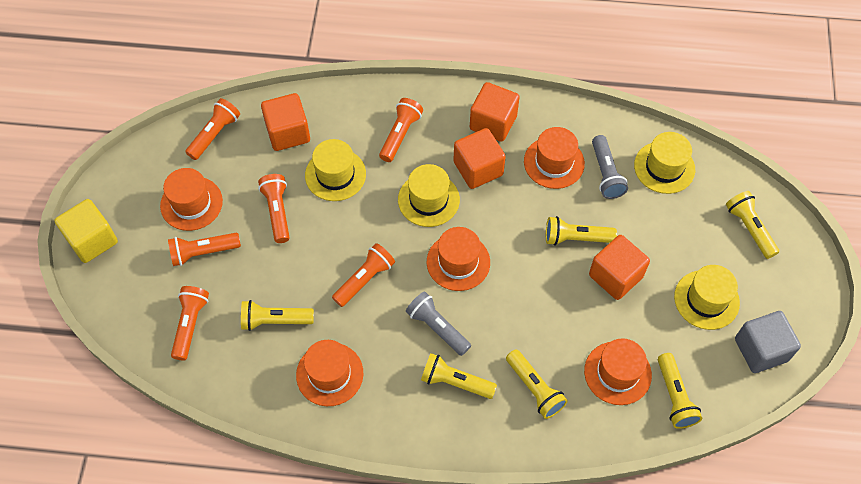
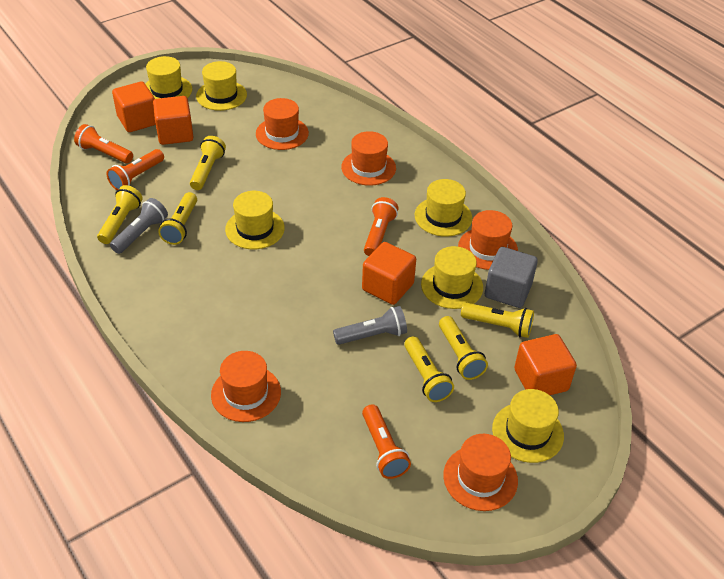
orange flashlight: [168,233,241,266] [171,286,209,361] [185,98,240,160] [258,174,290,243] [332,243,395,307] [379,98,423,162] = 6 -> [74,124,133,164] [107,149,164,190] [362,404,411,479] [364,197,399,256] = 4
yellow cube: [54,199,118,263] = 1 -> none = 0
yellow hat: [305,139,366,201] [398,164,460,227] [634,132,695,194] [674,265,740,330] = 4 -> [145,56,192,99] [196,61,247,111] [225,191,285,249] [415,179,472,237] [421,246,483,309] [492,389,564,463] = 6

